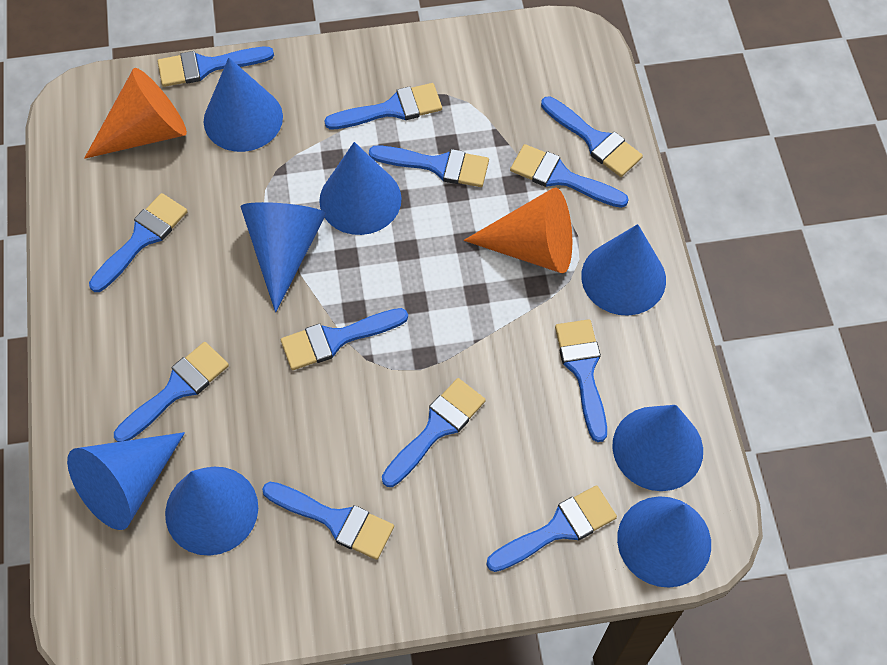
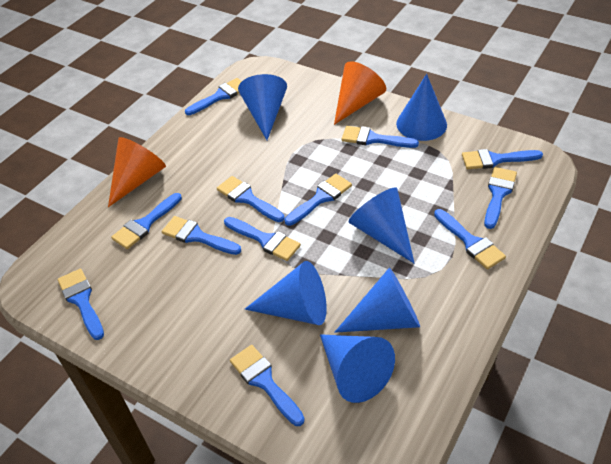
blue cone: [67,432,185,530] [165,467,258,556] [204,57,283,152] [241,202,326,312] [319,142,402,235] [581,224,666,316] [612,405,703,491] [617,496,711,588] = 8 -> [238,74,287,140] [245,261,327,325] [320,334,395,403] [335,268,420,333] [349,187,414,263] [396,74,447,141] = 6

